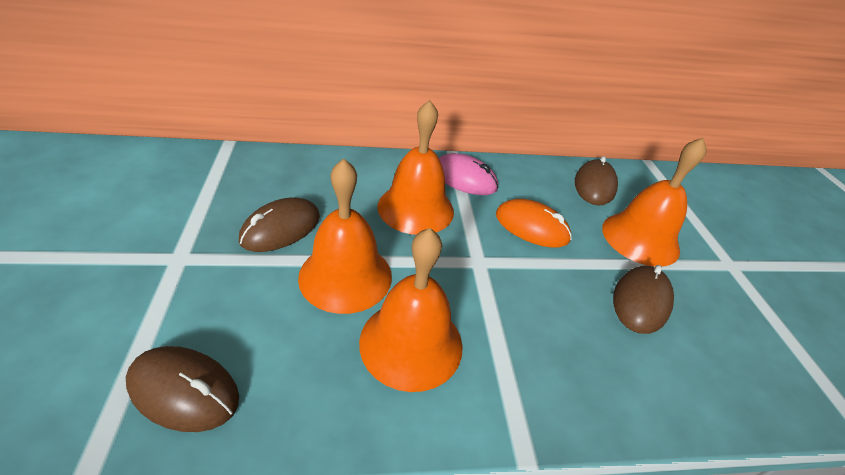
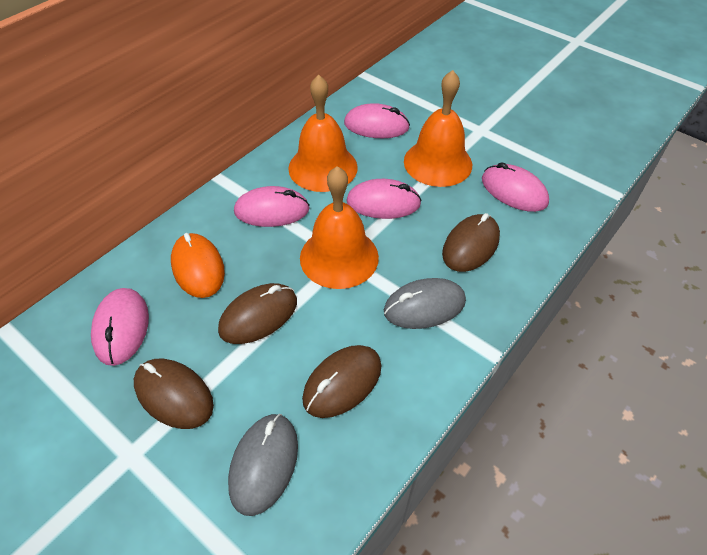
grey mouse: none = 0 -> [228,414,298,516] [384,278,466,329] = 2
orange bell: [298,158,392,314] [359,228,463,392] [377,100,454,235] [602,138,707,267] = 4 -> [288,74,358,192] [300,166,379,289] [404,70,472,187] = 3
pink mouse: [439,153,498,195] = 1 -> [91,288,149,366] [234,186,310,227] [344,103,410,138] [347,179,422,219] [482,162,549,212] = 5

